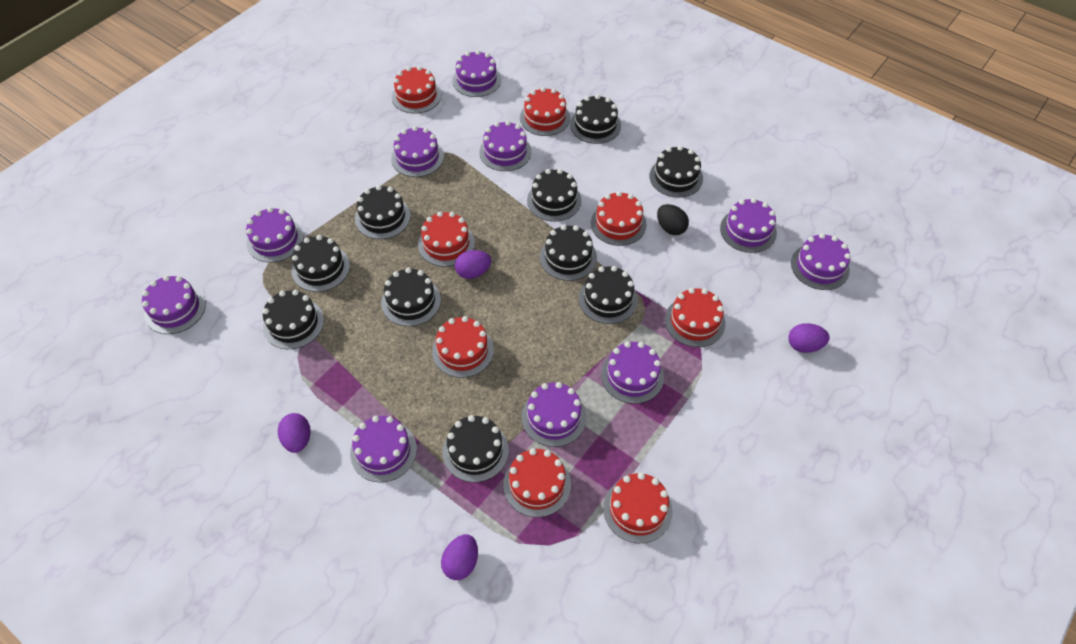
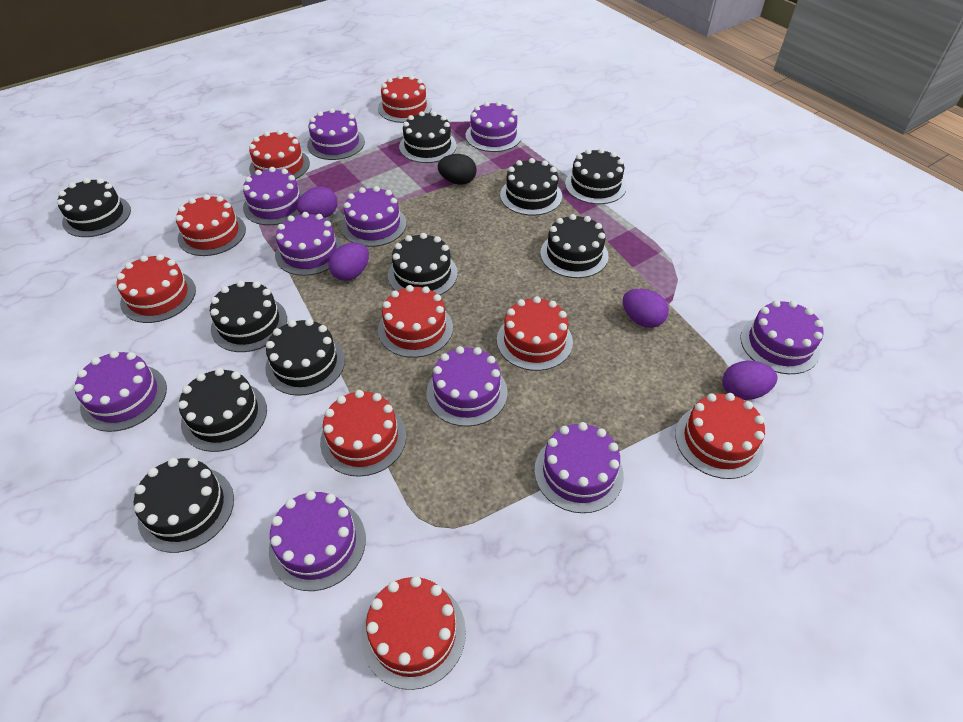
red cake: [392,66,441,114] [418,212,475,267] [432,316,494,378] [503,448,571,517] [520,87,570,136] [591,191,647,246] [603,472,673,543] [665,288,725,347] = 8 -> [116,254,196,323] [175,194,246,256] [249,130,310,179] [320,390,406,477] [361,576,466,690] [378,75,432,123] [378,285,453,358] [497,296,573,371] [675,393,765,479] = 9

